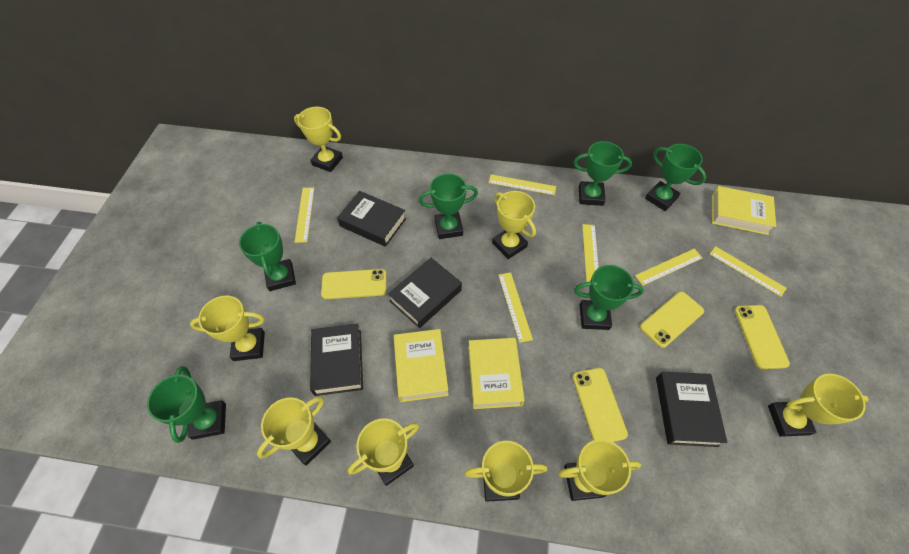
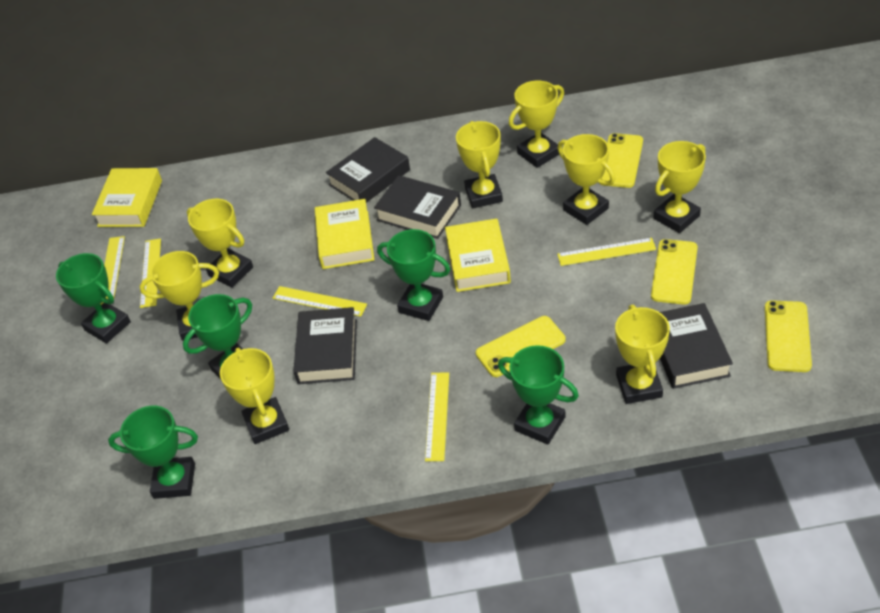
green trophy: [147,366,226,443] [239,222,296,291] [419,173,478,239] [573,141,632,206] [574,265,644,330] [645,144,706,211] = 6 -> [56,253,131,344] [108,406,198,499] [183,294,252,379] [377,229,450,321] [498,345,579,445] = 5
yellow ruler: [295,187,314,243] [488,174,556,195] [498,272,533,343] [582,224,599,282] [635,249,703,286] [710,246,787,297] = 6 -> [100,236,125,305] [140,238,161,308] [273,286,367,317] [425,372,449,461] [557,238,656,266] = 5

